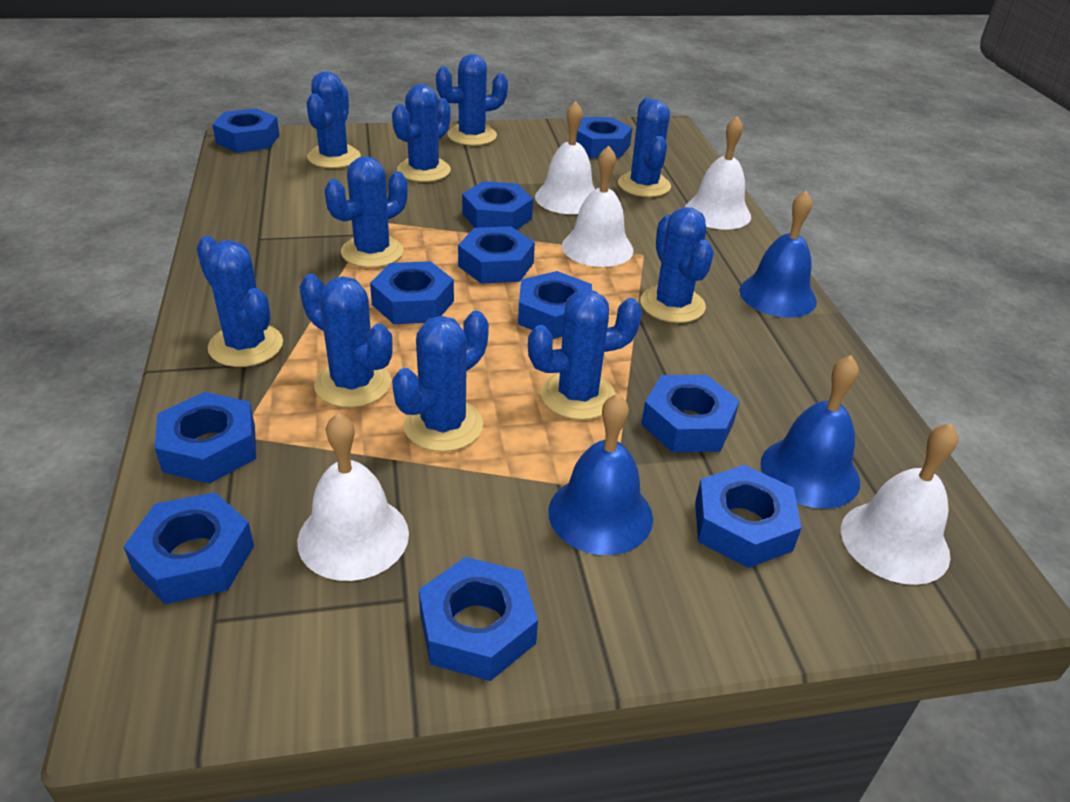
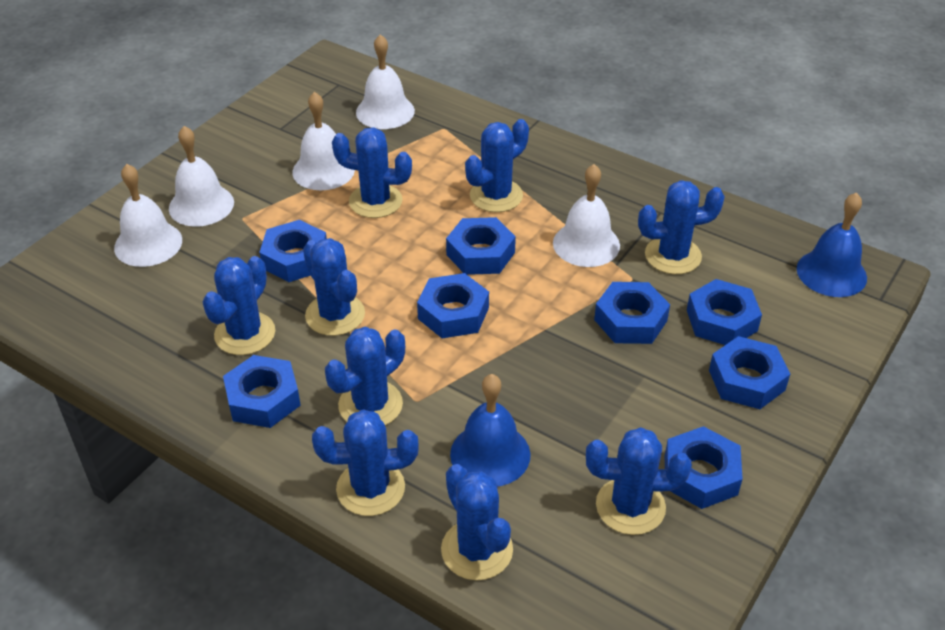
blue bell: [548,393,653,555] [739,191,817,318] [761,355,860,509] = 3 -> [450,374,531,487] [797,192,867,297] = 2
blue cactus: [196,236,283,367] [299,274,393,408] [306,71,361,168] [325,156,408,268] [392,84,451,182] [392,311,489,452] [436,54,508,146] [528,290,642,420] [618,98,671,197] [640,207,714,323] = 10 -> [203,256,275,355] [303,238,365,336] [312,409,419,516] [325,327,405,426] [332,127,412,218] [441,464,513,580] [465,119,529,212] [586,427,692,535] [638,180,725,274] = 9
blue nut: [123,492,254,604] [155,392,256,484] [212,108,280,153] [370,261,454,324] [419,557,538,681] [458,226,535,284] [462,181,533,230] [518,271,592,339] [576,117,632,158] [641,375,740,452] [695,465,802,568] = 11 -> [223,355,301,428] [259,220,327,282] [417,273,489,338] [446,217,516,275] [594,282,670,344] [665,426,743,509] [687,279,762,345] [709,336,790,409] = 8

